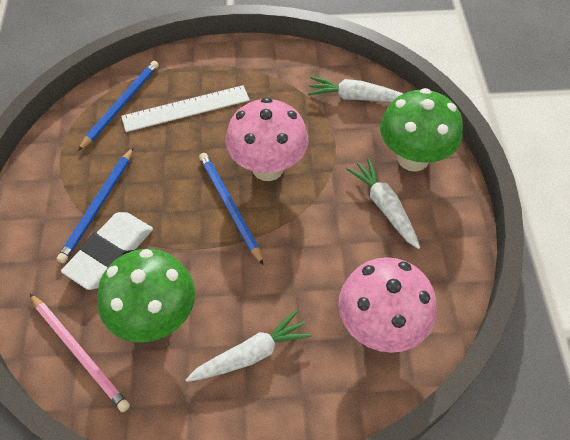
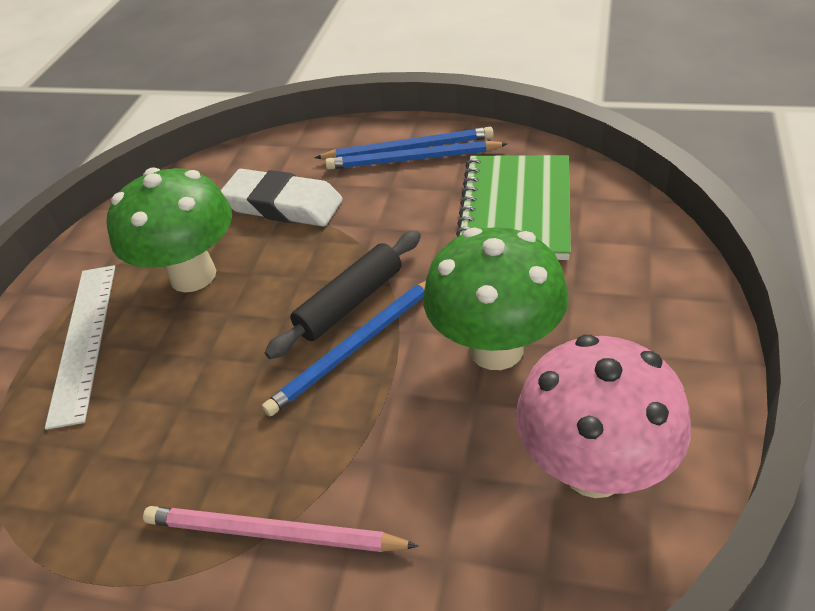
black rolling pin: none = 0 -> [264,230,421,359] = 1
green notebook: none = 0 -> [456,155,571,260] = 1
pink mushroom: [226,97,308,181] [338,257,437,353] = 2 -> [516,335,691,498] = 1
white carrot: [185,310,312,382] [308,77,403,102] [346,158,420,249] = 3 -> none = 0

